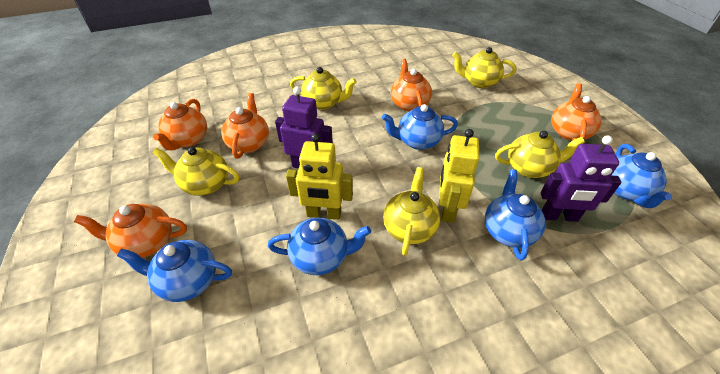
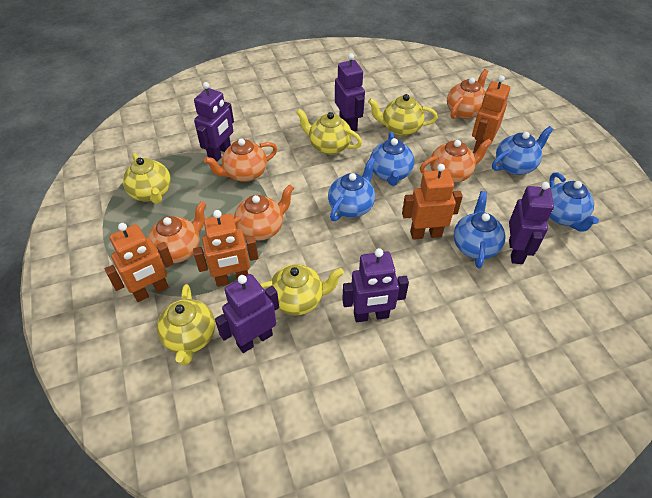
orange robot: none = 0 -> [105,223,174,302] [193,210,258,287] [402,164,463,240] [472,75,510,153] = 4
purple robot: [275,86,333,169] [541,136,622,222] = 2 -> [194,82,234,162] [215,274,279,353] [335,53,365,132] [342,248,409,322] [509,182,554,264] = 5
yellow robot: [286,133,353,220] [439,129,480,223] = 2 -> none = 0

